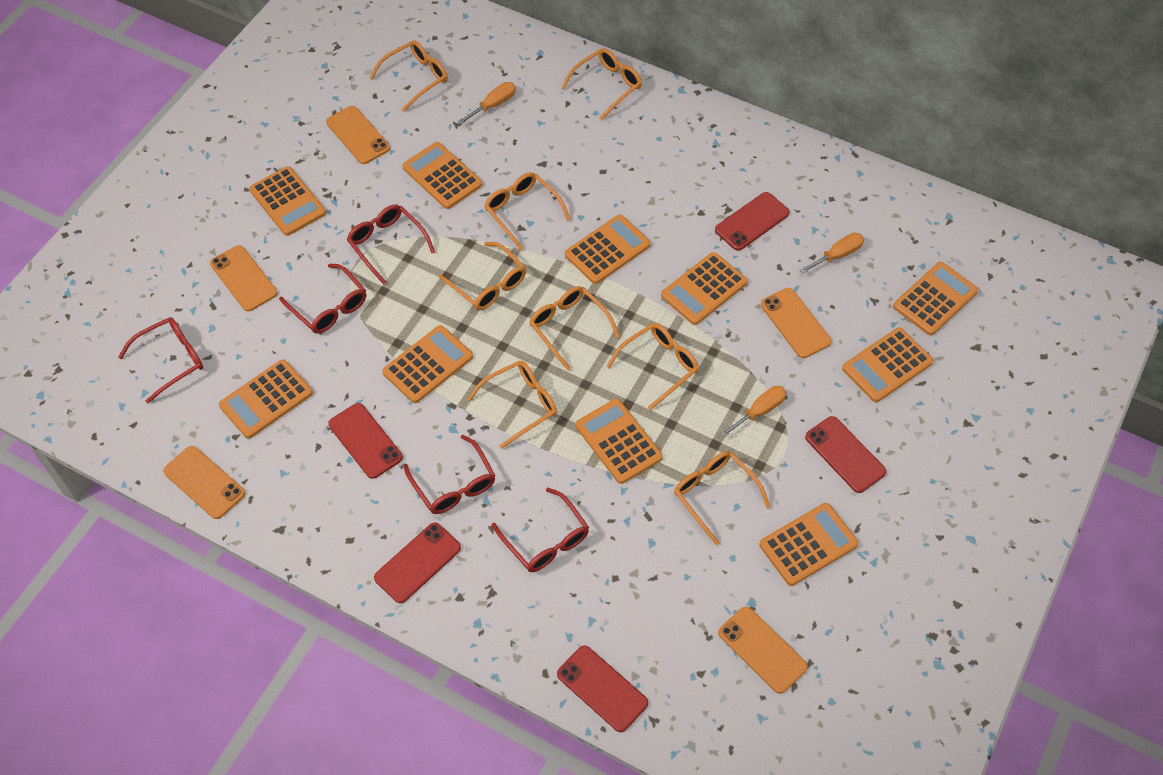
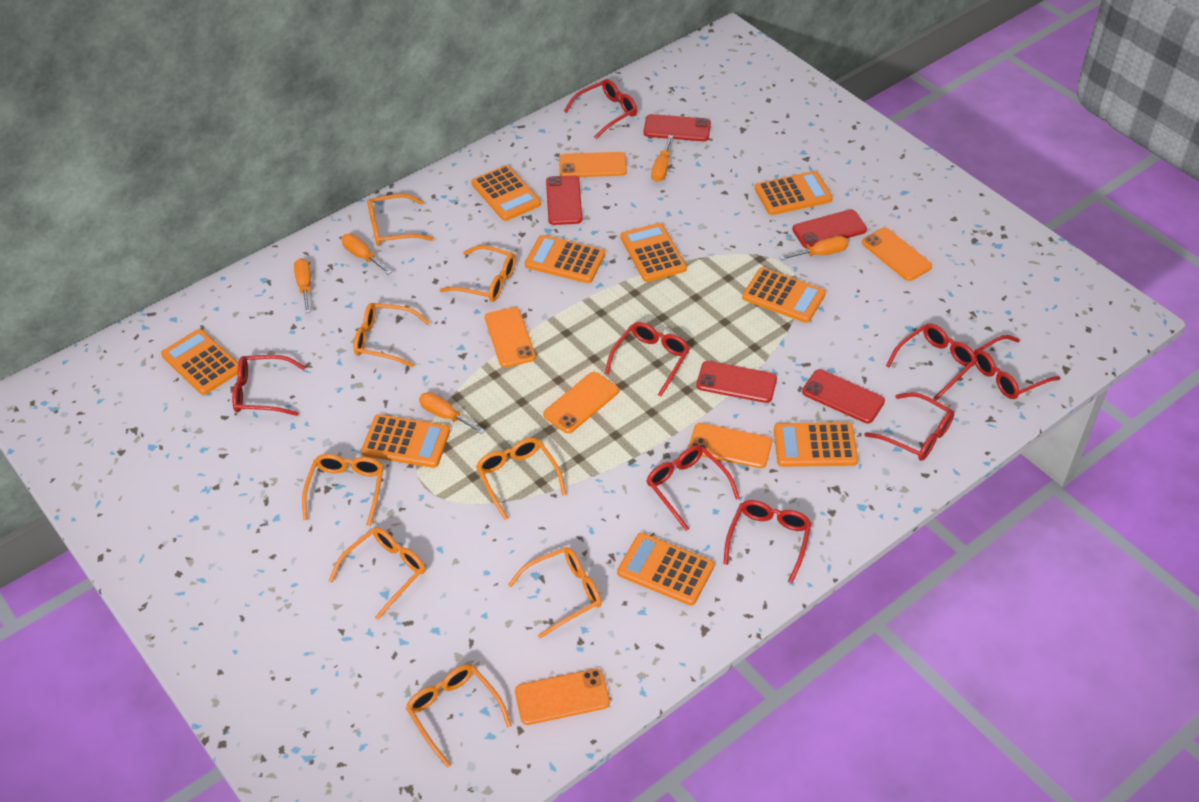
orange calculator: [219,359,313,439] [249,166,326,236] [382,325,473,403] [402,142,482,209] [565,215,651,284] [576,399,663,484] [661,252,747,325] [759,503,859,586] [842,327,933,402] [893,262,978,336] = 10 -> [161,329,238,395] [361,414,450,468] [471,165,541,221] [525,235,605,283] [617,533,714,606] [620,223,687,282] [742,268,826,323] [755,171,833,215] [774,422,858,467] = 9
orange phone: [163,446,245,519] [210,245,277,311] [326,106,390,164] [718,607,808,694] [761,288,831,358] = 5 -> [485,307,536,367] [515,669,610,725] [543,372,619,433] [559,152,627,177] [688,423,772,468] [862,228,932,281] = 6
orange screwdriver: [458,82,516,124] [720,386,786,437] [799,233,864,274] = 3 -> [294,259,311,313] [342,234,392,275] [419,392,485,434] [651,135,673,182] [780,236,848,260] = 5
red glasses: [118,317,203,403] [279,264,366,334] [347,204,435,285] [403,435,496,514] [492,488,589,572] = 5 -> [232,355,306,416] [564,79,637,139] [605,322,690,397] [646,445,740,531] [724,500,812,583] [865,392,954,461] [886,324,977,401] [974,335,1060,399] = 8

